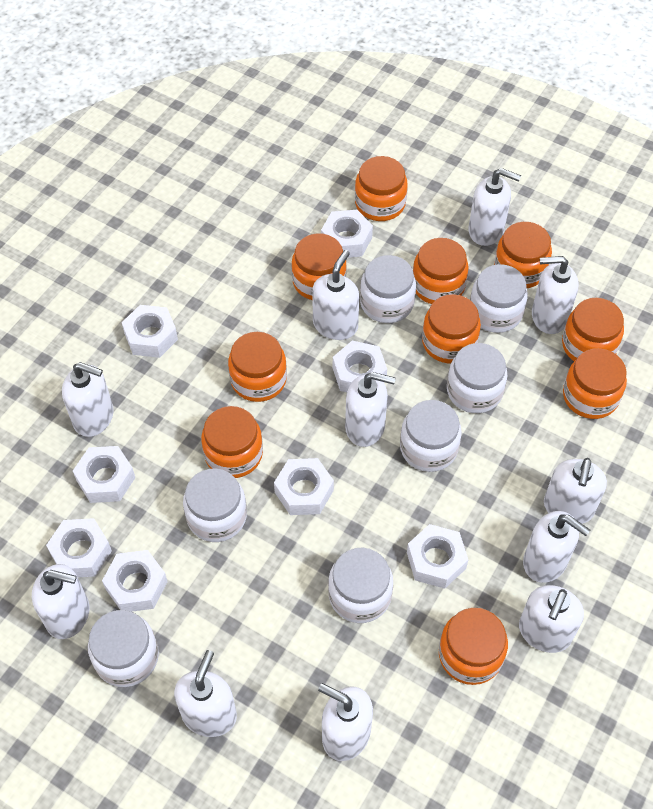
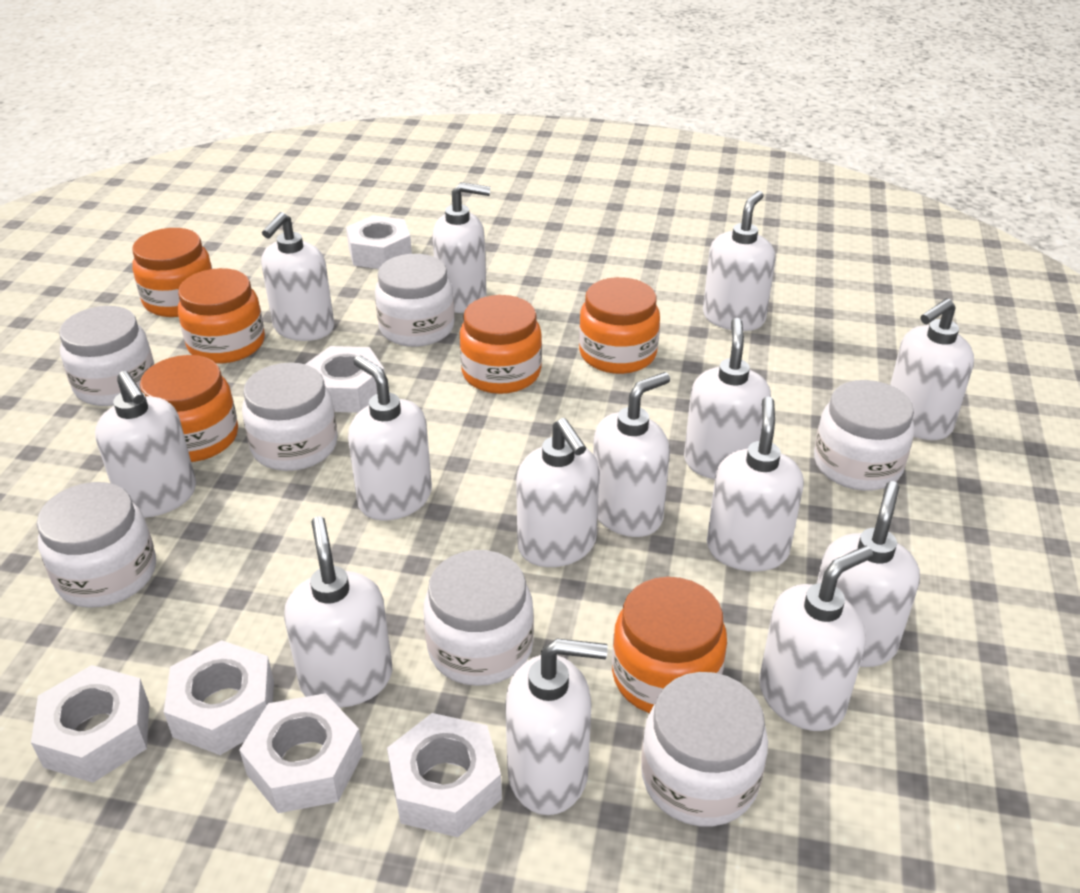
orange jar: [201,406,263,478] [228,332,287,402] [291,233,347,300] [355,156,408,221] [413,238,468,304] [422,294,481,364] [439,608,508,685] [494,222,552,288] [562,298,624,361] [563,348,627,419] = 10 -> [132,228,212,317] [140,355,238,462] [178,268,265,364] [460,295,542,394] [579,277,660,374] [612,577,727,713] = 6
white nut: [46,518,112,577] [73,446,135,503] [102,550,168,612] [122,305,178,358] [274,458,334,515] [321,210,373,258] [333,341,387,392] [407,524,468,589] = 8 -> [31,665,149,783] [164,640,274,755] [239,693,363,813] [305,346,385,413] [346,215,412,269] [387,713,502,837] = 6
white soap dispenser: [32,564,89,639] [62,362,114,437] [174,650,237,737] [312,250,359,340] [318,683,373,761] [345,372,396,447] [469,168,521,246] [519,585,584,653] [523,511,590,583] [532,256,578,334] [544,458,607,524] = 11 -> [95,371,196,518] [261,212,334,341] [284,516,392,708] [348,356,432,520] [433,182,490,313] [505,639,608,815] [516,418,600,567] [593,372,670,537] [684,318,771,479] [703,191,775,331] [707,397,804,572] [759,545,873,731] [817,481,920,667] [890,298,974,440] = 14

